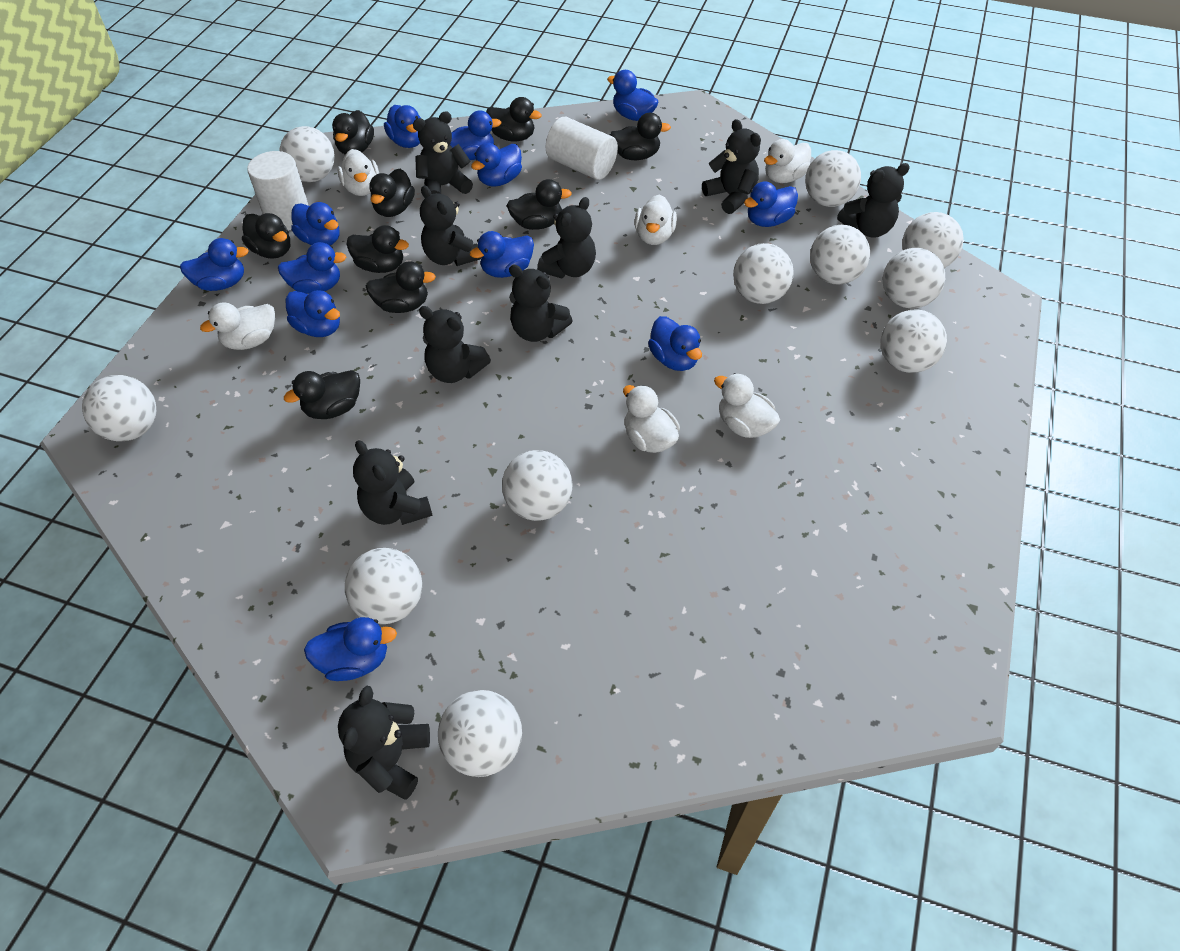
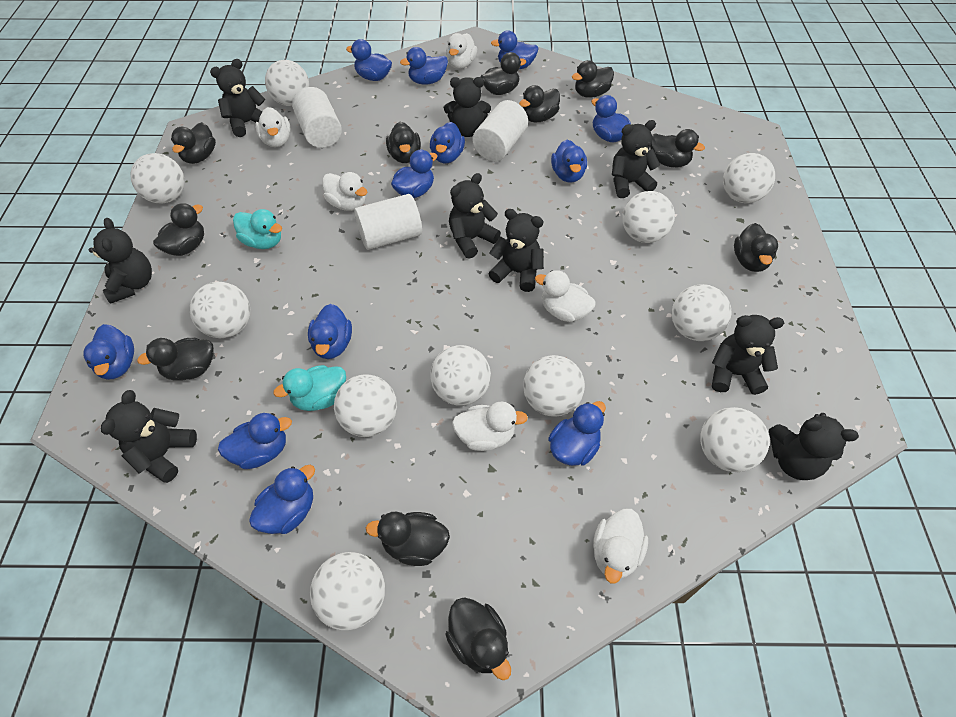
black duck: [242,213,290,259] [284,370,360,419] [332,110,374,155] [346,225,409,273] [366,261,436,313] [369,169,415,217] [486,97,542,142] [506,179,572,230] [610,113,671,160] = 9 -> [137,338,214,381] [153,203,204,256] [171,122,216,164] [366,512,450,566] [386,122,421,163] [445,597,511,680] [481,52,526,95] [519,85,560,122] [572,60,614,98] [650,129,705,168] [734,223,778,272] = 11
turquoise duck: none = 0 -> [233,209,282,249] [273,365,346,411] = 2
white cylinder: [247,151,309,231] [546,117,618,180] = 2 -> [292,87,342,148] [354,194,422,250] [473,100,528,162] = 3

